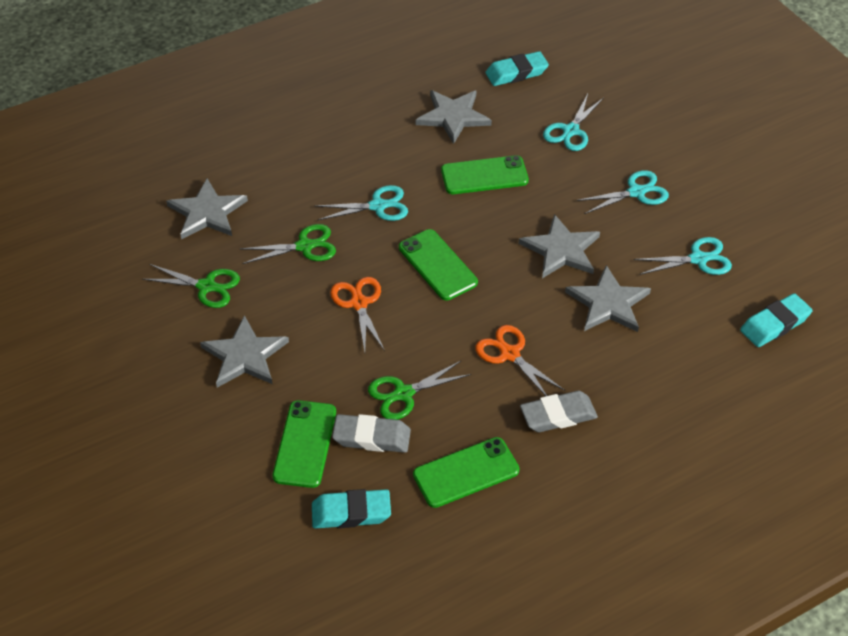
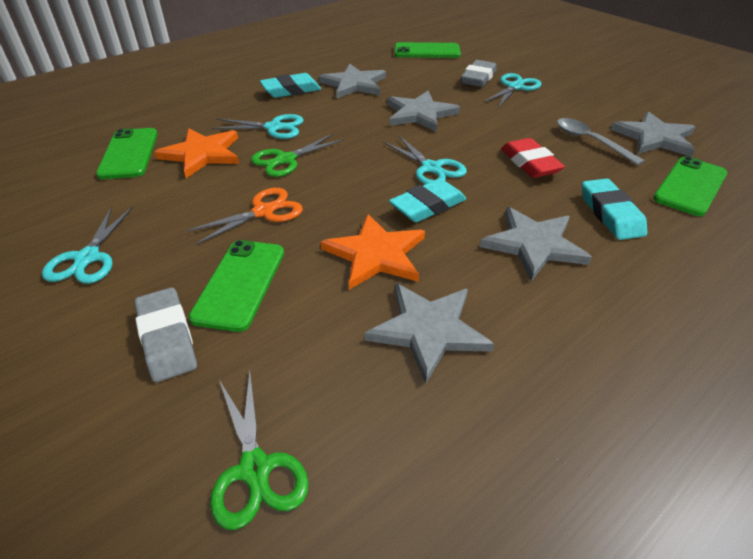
green scissors: [142,264,240,308] [240,224,336,264] [368,360,471,420] = 3 -> [210,371,309,530] [251,134,345,177] = 2
grey spoon: none = 0 -> [557,118,645,165] = 1
orange scissors: [330,277,385,352] [475,325,565,396] = 2 -> [185,188,303,245] = 1
orange star: none = 0 -> [154,128,239,178] [321,214,425,290] = 2
red eraser: none = 0 -> [501,138,565,178] = 1

